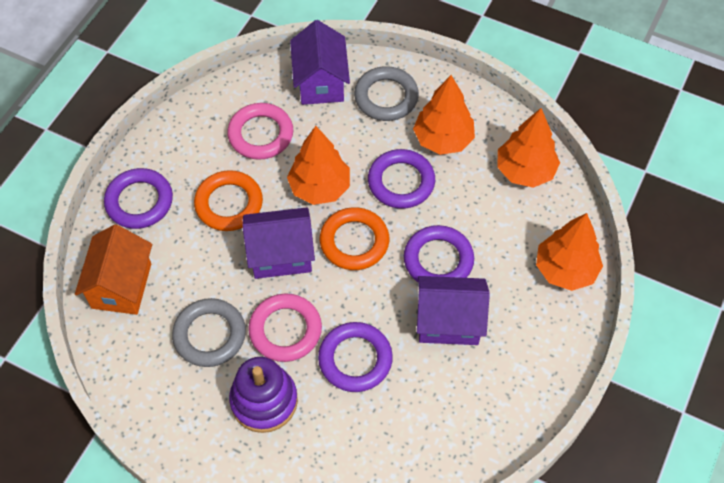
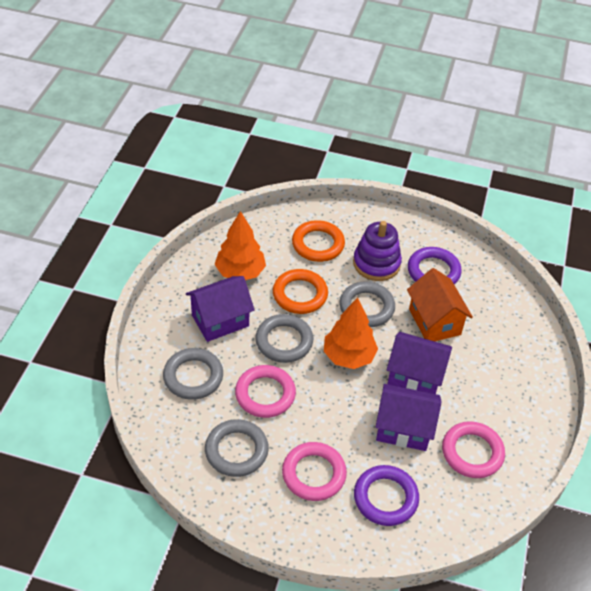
grey ring: [172,298,246,367] [354,66,419,121] = 2 -> [163,348,223,400] [205,419,269,477] [255,314,313,363] [340,281,395,327] = 4
orange tree: [287,126,350,205] [413,75,475,155] [497,108,560,188] [536,213,603,291] = 4 -> [215,211,266,280] [324,297,378,369] = 2
pink ring: [227,103,293,160] [248,294,322,362] = 2 -> [235,365,296,418] [282,442,347,501] [442,421,505,478] = 3
purple ring: [104,168,173,229] [318,322,393,392] [368,149,435,209] [404,225,474,282] = 4 -> [354,465,419,526] [408,247,462,284] = 2

